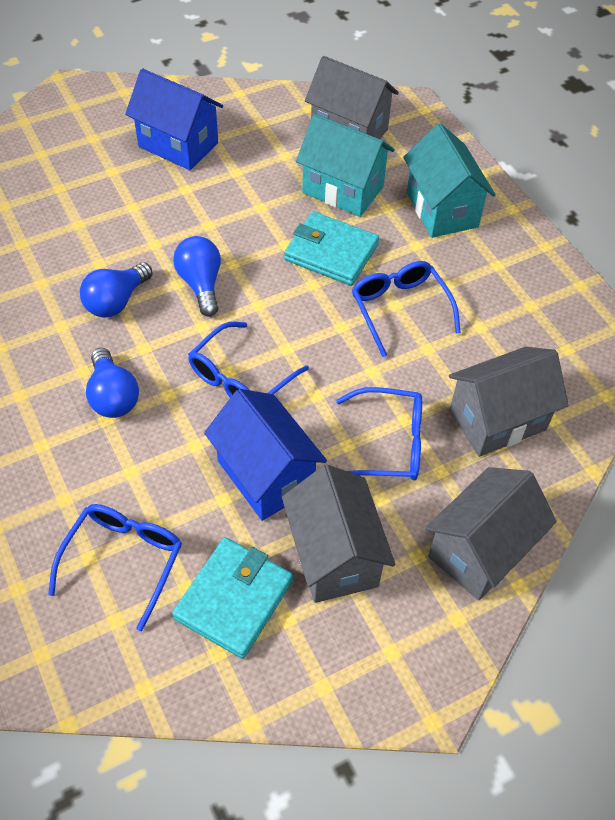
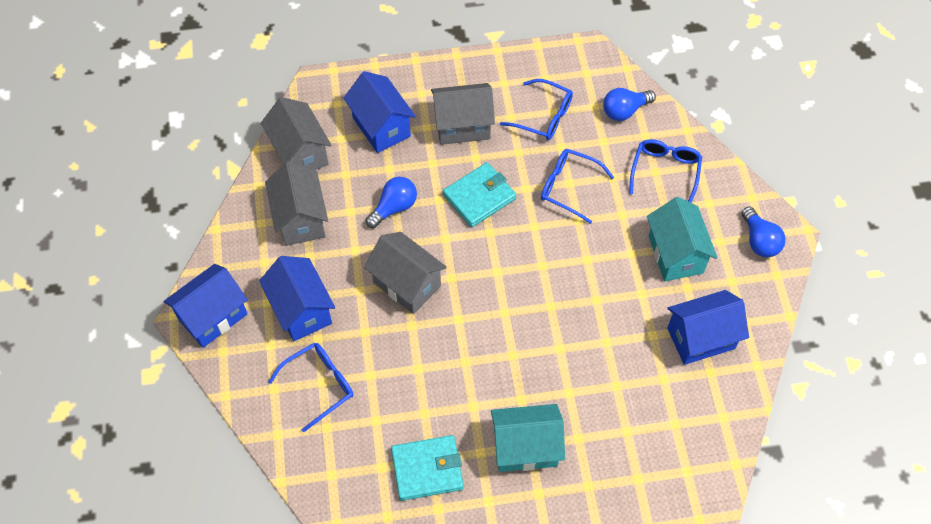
blue house: [125,69,223,170] [204,389,327,521] = 2 -> [163,264,248,348] [259,256,335,341] [343,71,416,153] [667,290,749,365] = 4

